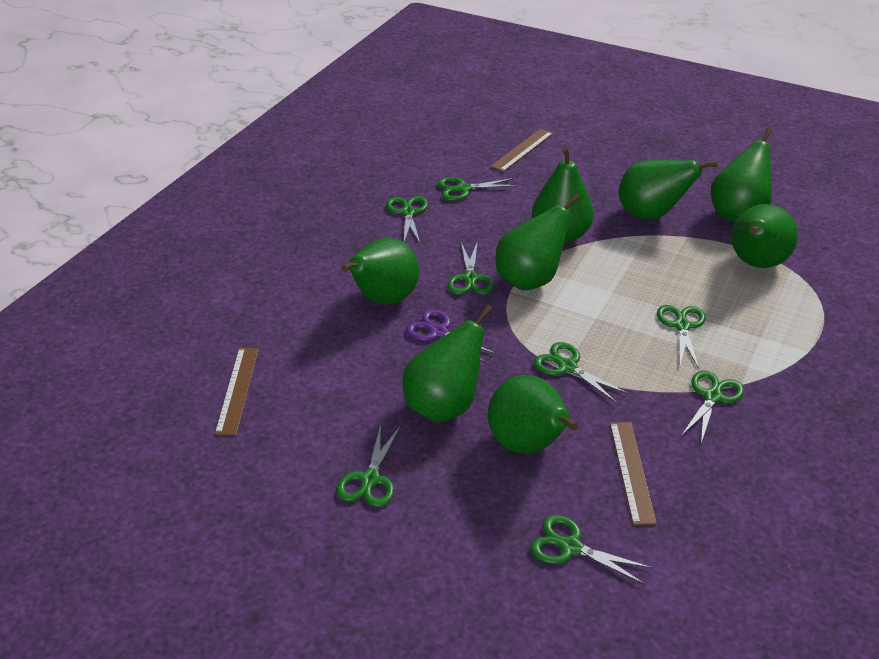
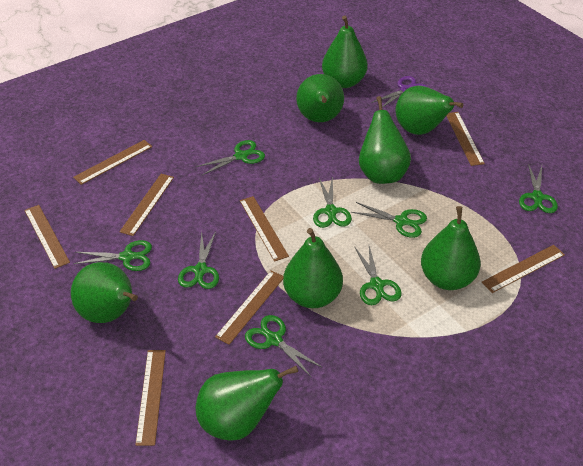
brown ruler: [215,348,259,435] [490,129,553,172] [610,422,657,525] = 3 -> [24,205,70,269] [73,140,152,185] [119,174,174,236] [135,350,166,446] [215,270,283,345] [240,196,289,262] [447,112,485,166] [481,245,565,293] = 8

